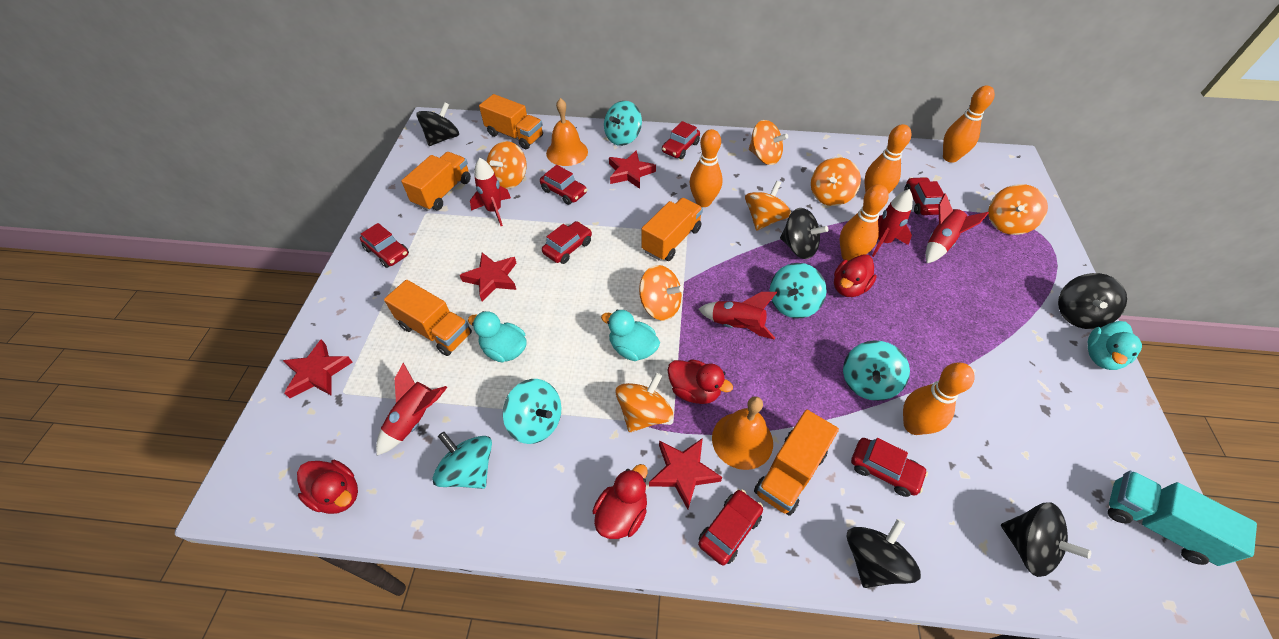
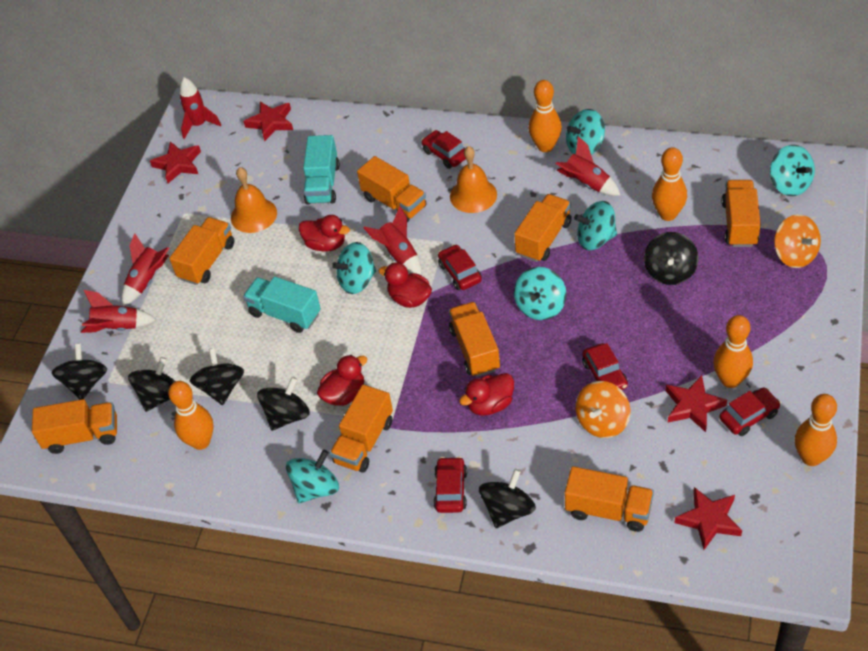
black spinning top: [416,102,459,146] [780,208,828,259] [847,519,921,588] [1001,503,1091,577] [1058,273,1127,329] = 5 -> [52,343,107,400] [128,357,175,412] [190,348,244,405] [257,377,310,431] [479,469,536,528] [644,232,698,285] = 6
orange spinning top: [486,141,527,189] [615,373,673,432] [639,265,684,320] [745,181,791,231] [749,120,788,165] [811,157,861,206] [988,184,1048,235] = 7 -> [576,381,630,438] [774,214,821,268] = 2
orange truck: [384,280,472,356] [401,152,471,211] [479,94,543,149] [641,198,703,261] [754,410,839,516] = 5 -> [32,399,117,454] [169,217,234,285] [330,385,393,472] [357,156,427,222] [449,302,500,377] [514,194,572,262] [565,466,654,532] [722,180,761,247] = 8
red car: [360,223,409,268] [540,165,587,205] [542,221,592,264] [662,121,700,159] [698,489,763,565] [851,438,928,497] [904,177,944,215] = 7 -> [421,130,466,169] [433,457,467,513] [438,244,482,290] [582,343,628,390] [719,388,781,436] = 5
turquoise duck: [468,311,527,363] [601,310,660,361] [1088,321,1142,370] = 3 -> none = 0
turquoise spinning top: [432,432,492,489] [503,379,561,444] [604,101,642,146] [770,263,827,319] [843,340,910,401] = 5 -> [286,450,339,503] [332,242,376,294] [514,267,566,320] [566,109,605,155] [574,201,617,250] [770,145,815,196] = 6
turquoise truck: [1108,470,1257,566] = 1 -> [243,276,321,333] [303,135,340,205] = 2

